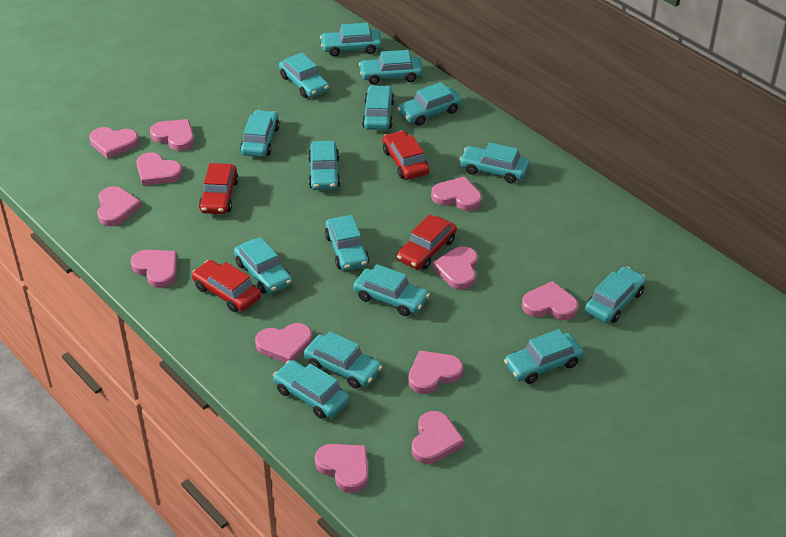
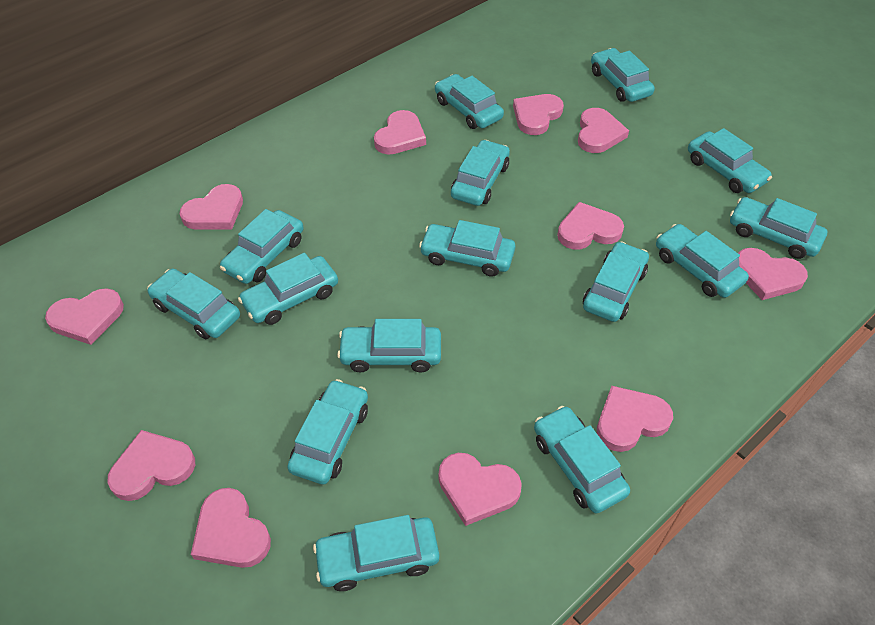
pink heart: [89,127,139,159] [97,186,141,226] [131,250,177,288] [136,152,182,186] [150,119,194,151] [255,323,312,363] [315,444,368,493] [408,350,463,394] [412,411,464,464] [431,176,482,211] [432,246,478,290] [522,281,578,320] = 12 -> [45,288,124,345] [107,430,195,501] [180,184,243,229] [191,488,271,568] [374,110,426,154] [438,453,522,526] [513,94,564,135] [557,202,624,249] [578,108,629,153] [597,386,673,452] [738,248,808,300] = 11
red car: [192,260,261,312] [199,163,239,214] [383,131,429,179] [397,214,457,269] = 4 -> none = 0

